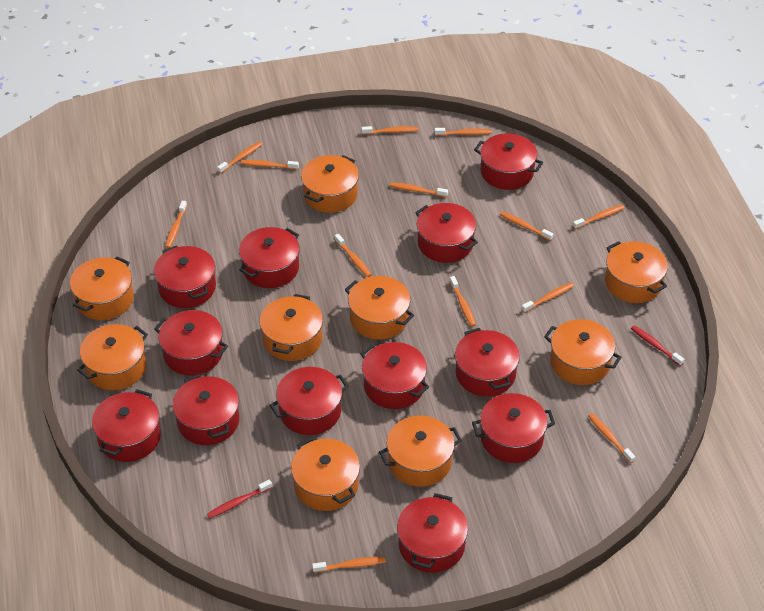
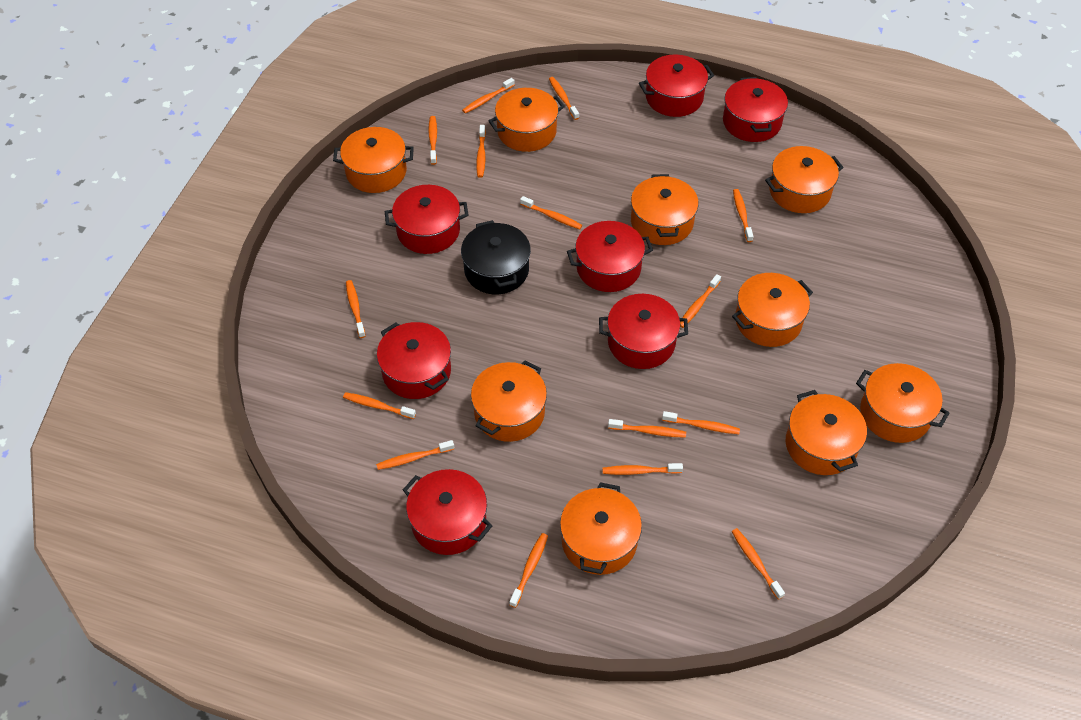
black pot: none = 0 -> [461,220,531,294] = 1
orange toothbrush: [165,201,187,248] [217,142,263,174] [241,160,299,170] [312,557,386,573] [335,234,372,277] [362,126,419,135] [390,182,448,197] [435,128,492,136] [449,276,476,327] [500,211,553,241] [521,283,574,313] [573,205,625,229] [588,413,635,463] = 13 -> [343,392,416,419] [346,280,366,338] [376,440,454,470] [428,116,437,165] [462,78,515,113] [476,125,486,178] [509,533,548,608] [520,196,582,230] [549,77,579,120] [602,463,683,475] [608,419,686,438] [662,411,740,434] [680,274,721,328] [732,528,785,600] [733,189,754,242] = 15
red pot: [92,389,161,462] [154,245,216,308] [154,310,228,375] [172,374,239,445] [239,227,300,288] [270,367,349,435] [360,342,429,409] [397,493,468,573] [415,203,478,263] [455,328,520,397] [472,393,555,463] [474,134,543,190] = 12 -> [377,322,451,399] [385,185,469,254] [403,469,492,555] [567,221,653,292] [599,294,688,369] [639,54,714,117] [723,77,788,142] = 7
red toothbrush: [207,480,272,518] [631,325,684,366] = 2 -> none = 0

